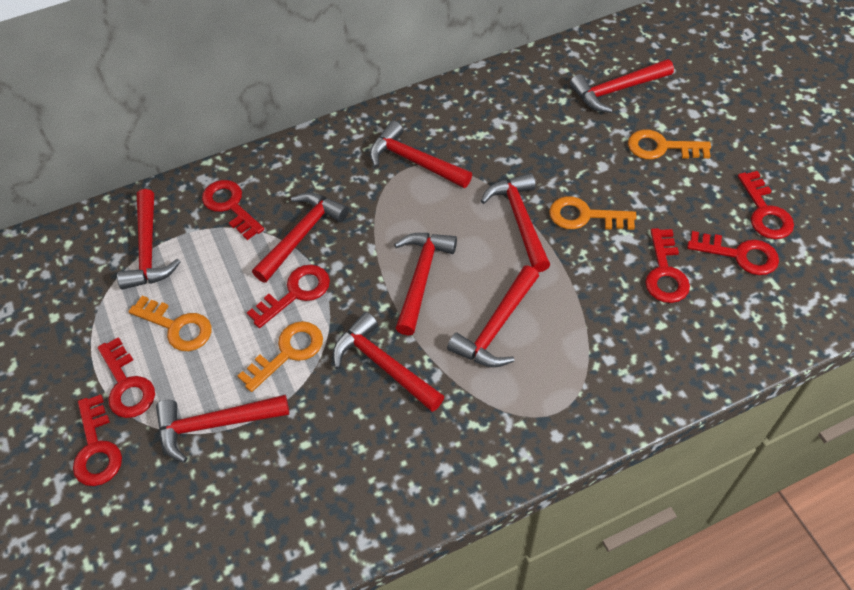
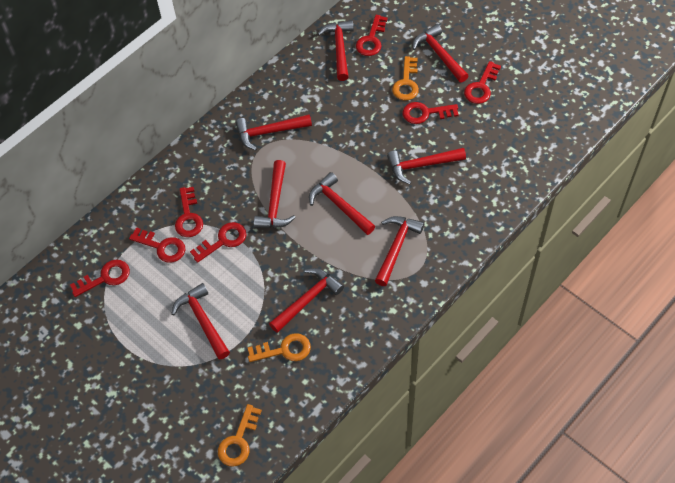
orange key: [128,295,212,351] [238,321,323,392] [549,196,637,230] [628,129,711,160] = 4 -> [218,404,262,467] [248,333,311,362] [392,56,419,101] = 3

